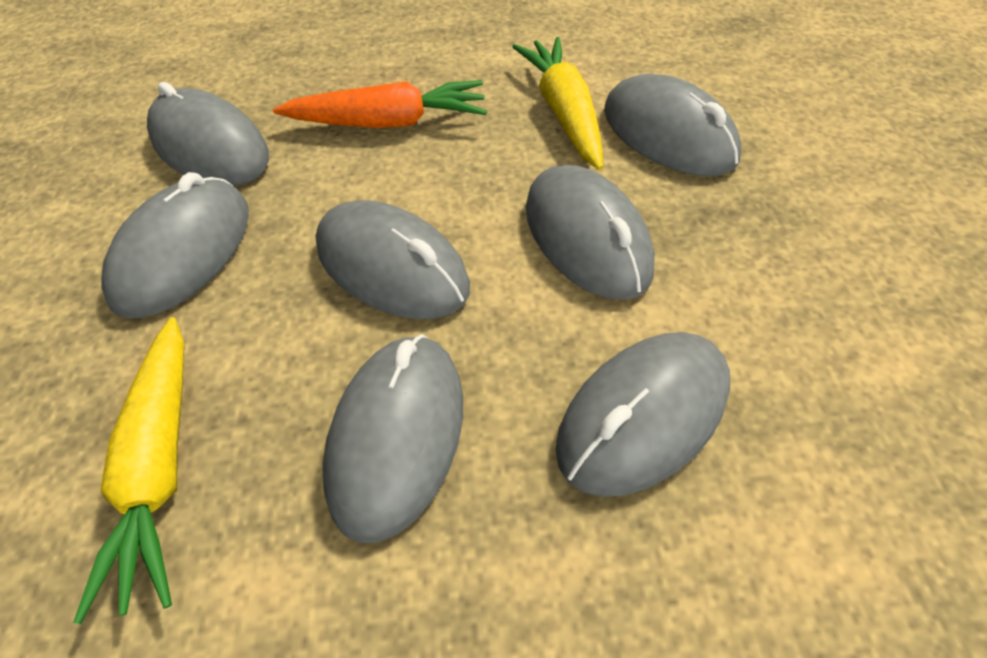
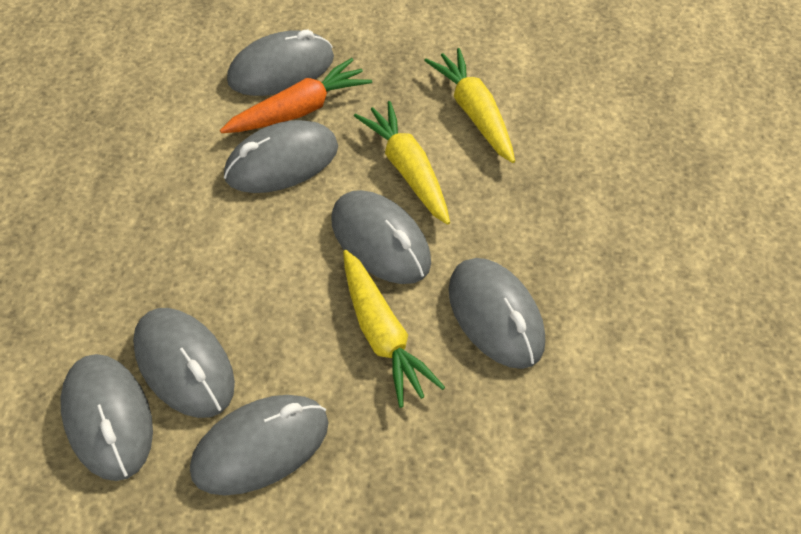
yellow carrot: [73,317,184,624] [512,37,603,170] = 2 -> [343,250,445,408] [354,101,450,225] [424,48,515,163] = 3

